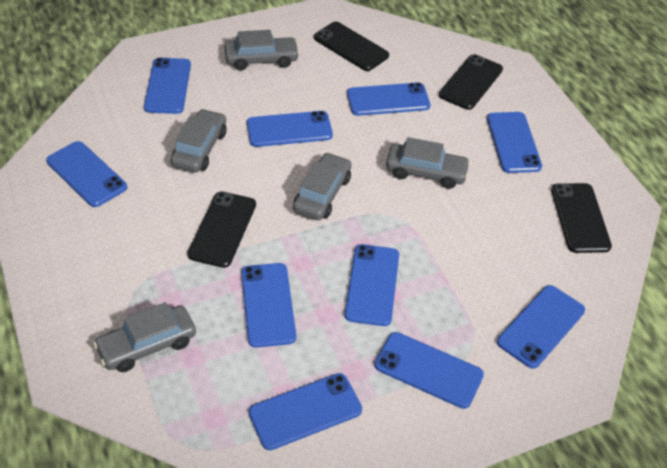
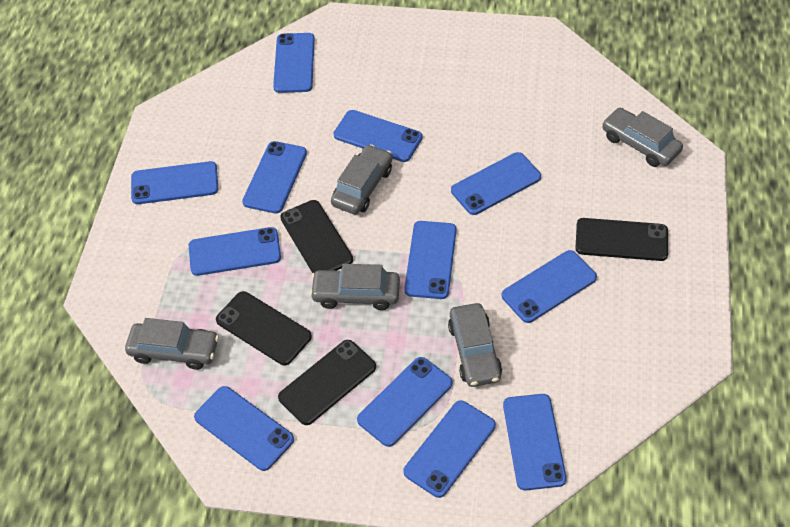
blue phone: [46,141,127,207] [144,58,191,114] [241,263,296,348] [247,111,333,147] [249,373,362,450] [345,244,399,326] [347,82,430,116] [375,332,484,409] [487,112,542,173] [497,285,585,369] = 10 -> [131,161,218,204] [189,227,281,276] [194,386,294,471] [242,141,307,213] [273,33,315,93] [334,110,422,162] [357,357,453,447] [403,400,496,498] [404,221,457,299] [451,152,541,215] [502,250,597,323] [503,394,567,490] = 12

